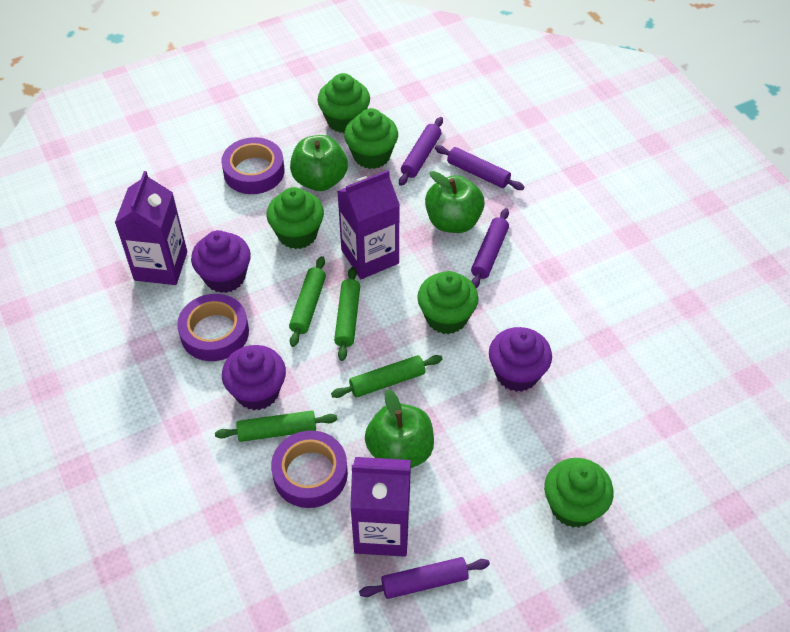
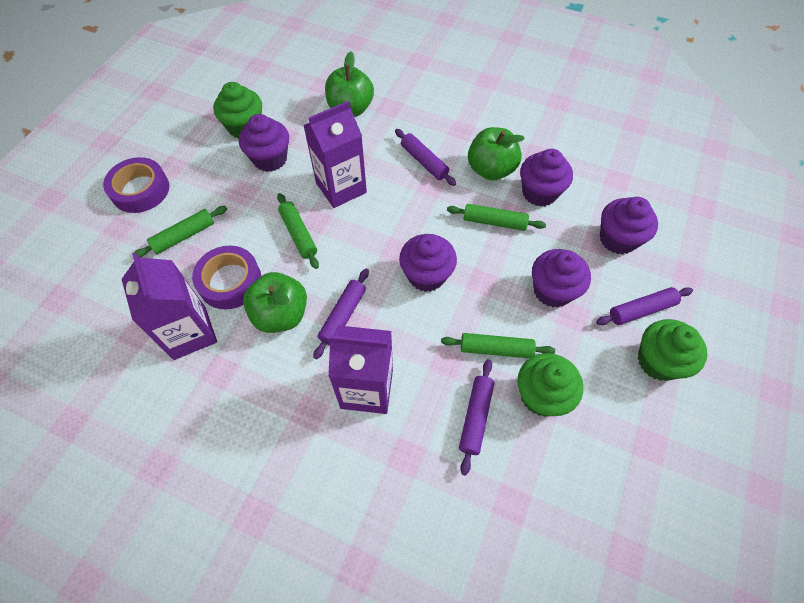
green cupcake: [267,187,324,249] [318,73,370,133] [344,108,398,169] [417,271,478,334] [544,458,614,528] = 5 -> [213,82,262,139] [518,353,583,416] [638,319,707,381] = 3
purple cupcake: [191,230,251,293] [222,345,286,410] [489,327,552,392] = 3 -> [239,114,289,172] [399,234,457,292] [520,149,573,207] [532,249,591,307] [600,197,658,255] = 5
purple tape: [177,294,249,361] [221,137,285,194] [271,430,348,508] = 3 -> [103,157,169,213] [192,246,261,309] = 2

